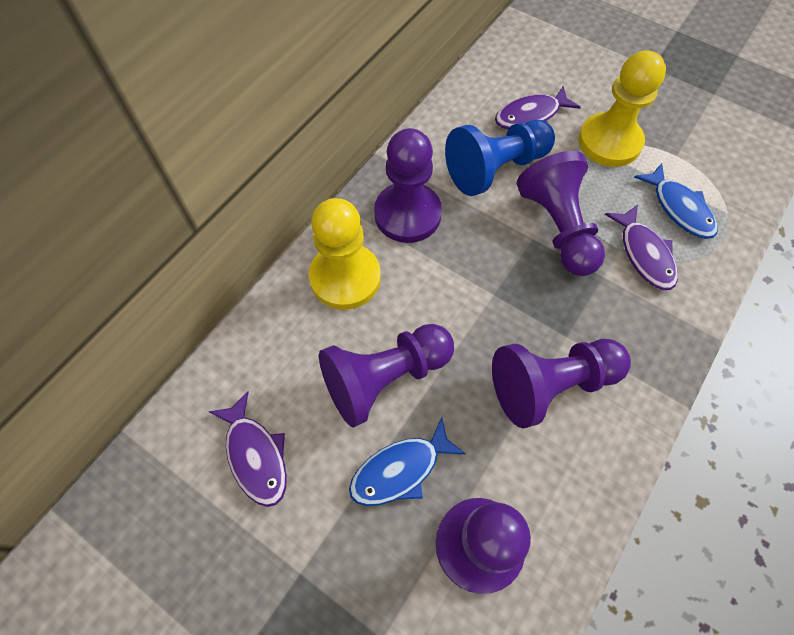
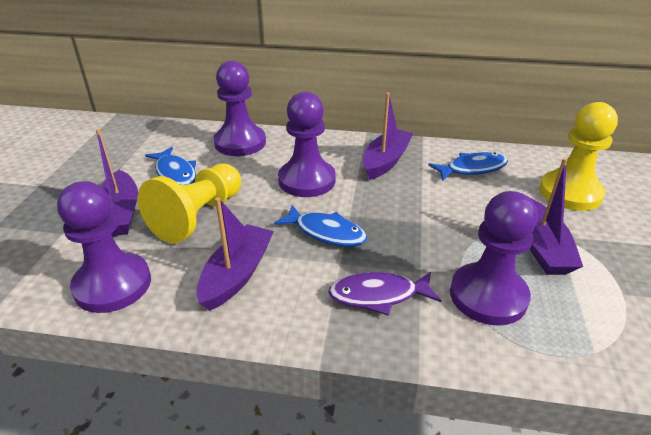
blue fish: [349,417,466,506] [634,163,718,239] = 2 -> [145,147,196,185] [274,205,367,247] [428,152,508,181] = 3
blue pawn: [445,120,555,196] = 1 -> none = 0
purple boat: none = 0 -> [96,129,138,236] [196,197,274,311] [363,92,413,180] [530,158,583,275] = 4
purple fish: [209,391,287,507] [495,86,581,129] [605,205,678,290] = 3 -> [328,272,442,316] = 1
purple pawn: [319,324,454,428] [374,128,442,243] [436,498,531,594] [492,339,631,428] [517,151,605,276] = 5 -> [57,181,151,313] [213,61,266,156] [278,92,336,197] [450,191,538,326] = 4

